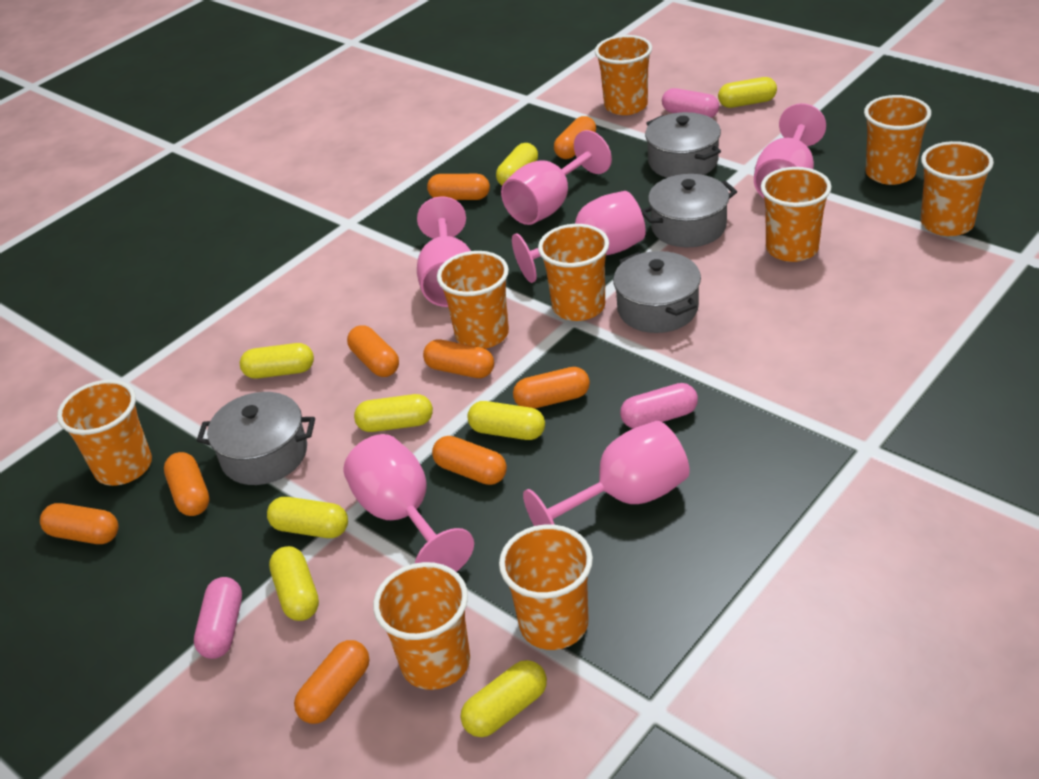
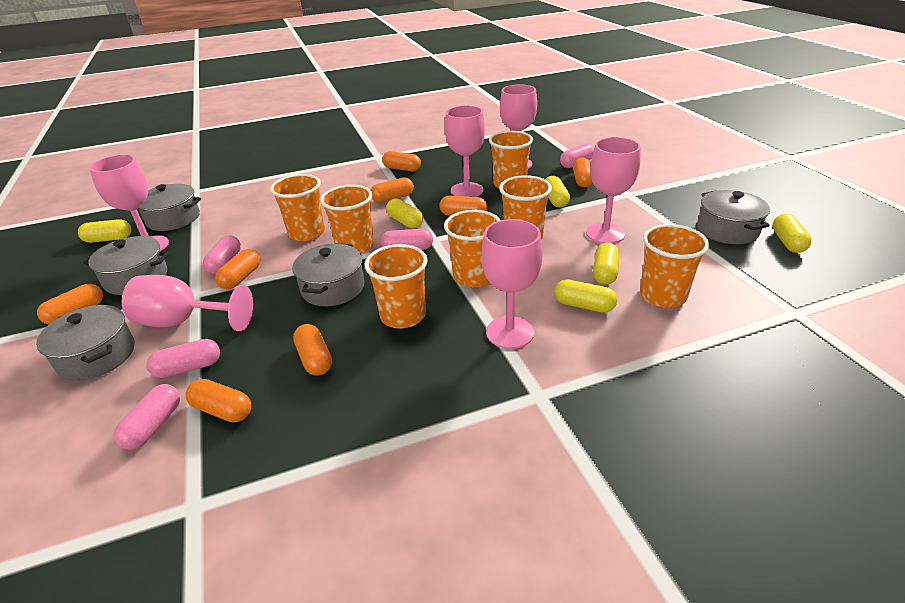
grey pot: [197,392,315,485] [613,251,701,333] [641,174,737,247] [645,112,721,178] = 4 -> [36,305,135,381] [83,236,169,295] [138,184,201,231] [292,243,364,306] [697,190,770,244] = 5
orange capsule: [40,503,119,544] [164,452,209,516] [294,640,369,724] [347,325,399,377] [423,339,494,378] [427,174,490,200] [432,436,507,485] [513,367,590,409] [554,116,596,159] = 9 -> [37,284,103,324] [185,379,251,422] [215,249,260,289] [293,324,332,376] [371,177,414,203] [382,151,421,171] [439,196,487,216] [573,157,593,187] = 8
orange cup: [57,380,152,486] [373,562,470,690] [437,251,509,349] [499,524,593,650] [538,224,609,321] [595,35,652,115] [761,167,832,262] [864,95,931,185] [920,141,994,236] = 9 -> [270,174,325,241] [320,185,374,253] [364,244,428,328] [444,210,501,287] [489,131,533,188] [499,175,552,240] [640,224,709,308] = 7
pink capsule: [194,577,242,659] [620,383,698,429] [662,88,719,118] = 3 -> [114,384,180,450] [147,339,220,378] [203,235,241,274] [380,228,433,250] [560,144,594,168] = 5
yellow capsule: [240,343,314,379] [267,497,348,538] [269,546,319,621] [354,394,433,432] [460,660,547,737] [467,401,545,440] [496,143,538,185] [718,77,777,108] = 8 -> [78,219,131,243] [386,198,423,229] [545,176,570,207] [554,280,617,313] [593,242,619,285] [773,214,812,253] = 6

